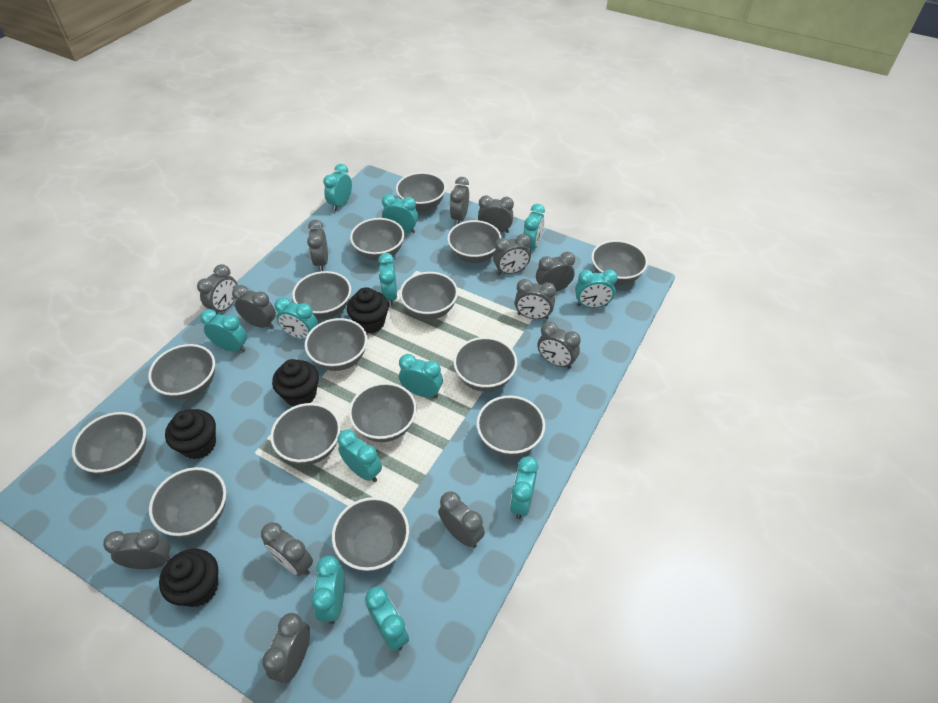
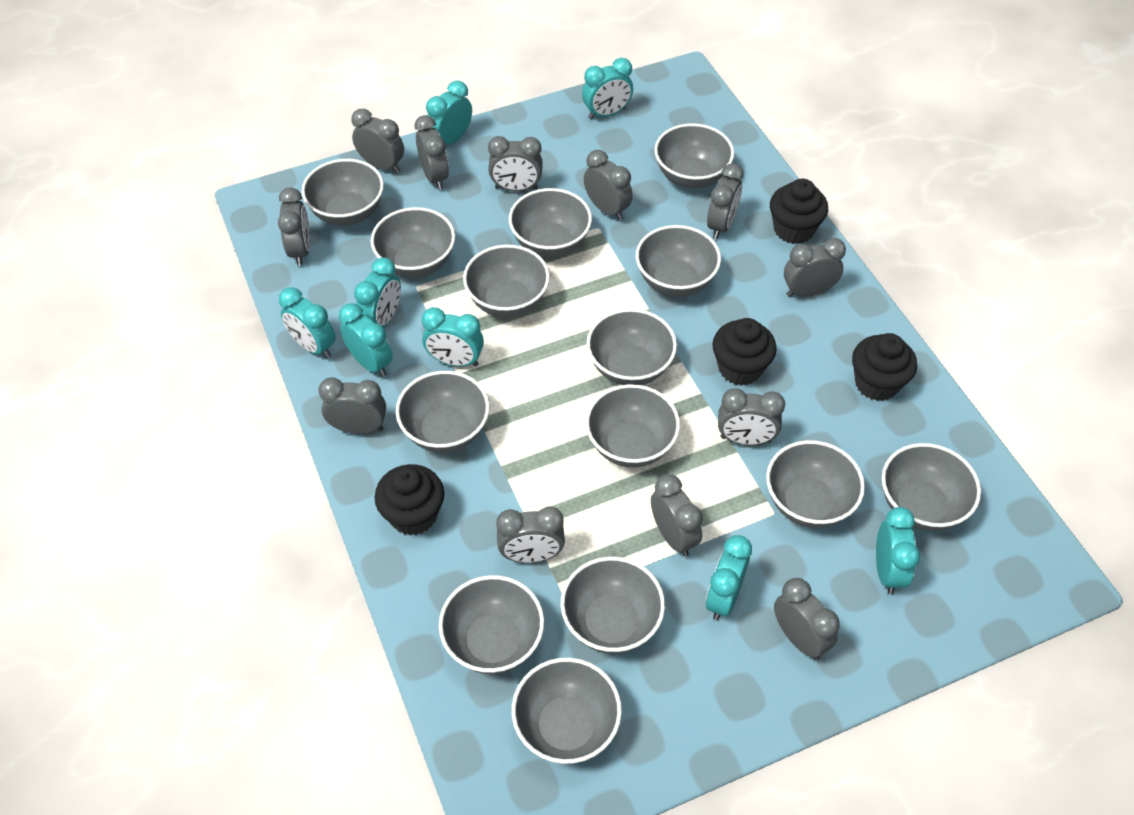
grey bowl: [72,412,146,475] [148,344,215,400] [149,467,226,537] [270,403,341,465] [292,271,351,319] [305,318,367,371] [332,497,409,571] [349,382,417,442] [350,218,404,261] [396,172,446,212] [400,272,458,320] [447,220,502,263] [453,337,517,392] [477,396,545,457] [591,240,648,285] = 15 -> [302,159,384,226] [371,207,455,278] [396,371,490,453] [439,575,544,674] [463,245,550,318] [509,188,592,257] [512,658,622,764] [561,557,665,654] [586,384,680,468] [587,309,677,385] [636,225,721,297] [654,123,734,188] [766,440,865,528] [882,443,981,531] = 14
grey clock: [103,529,171,569] [197,264,238,314] [232,285,276,329] [261,522,313,576] [262,613,310,683] [307,220,328,271] [438,491,485,548] [450,177,469,225] [478,195,514,233] [493,234,531,275] [515,279,556,319] [536,252,575,292] [538,322,581,369] = 13 -> [278,188,310,266] [318,377,386,434] [351,109,404,173] [415,115,449,190] [488,136,543,191] [496,506,565,563] [584,150,633,221] [651,474,703,557] [707,163,744,239] [718,388,785,445] [774,578,840,660] [784,238,846,297] = 12
turquoise clock: [200,309,247,352] [274,297,318,340] [311,556,345,624] [323,164,352,211] [337,429,382,482] [365,586,409,651] [378,253,397,306] [382,194,418,233] [399,354,443,398] [510,456,538,519] [523,204,545,251] [575,269,618,308] = 12 -> [279,287,336,358] [339,304,393,377] [354,257,401,327] [422,307,484,367] [426,80,472,145] [582,58,633,119] [706,535,752,620] [876,507,920,594] = 8

